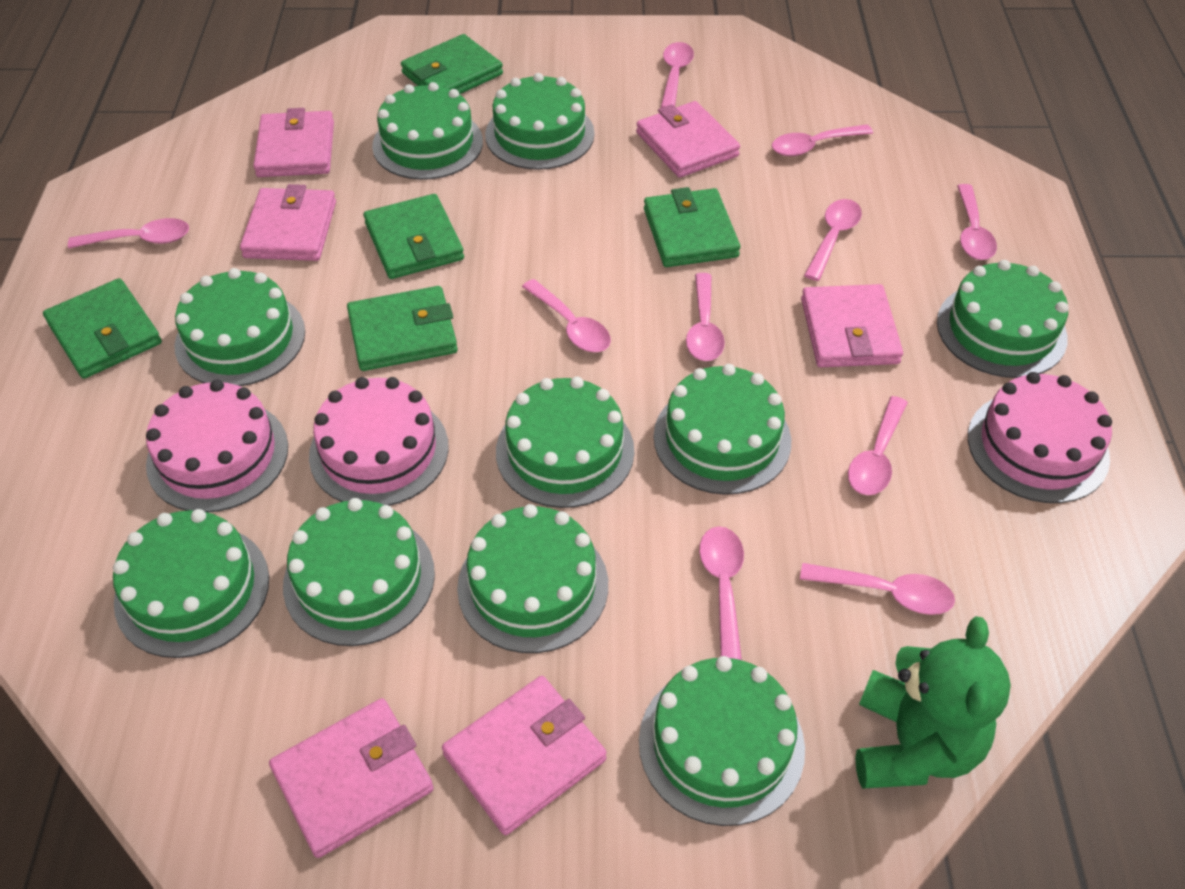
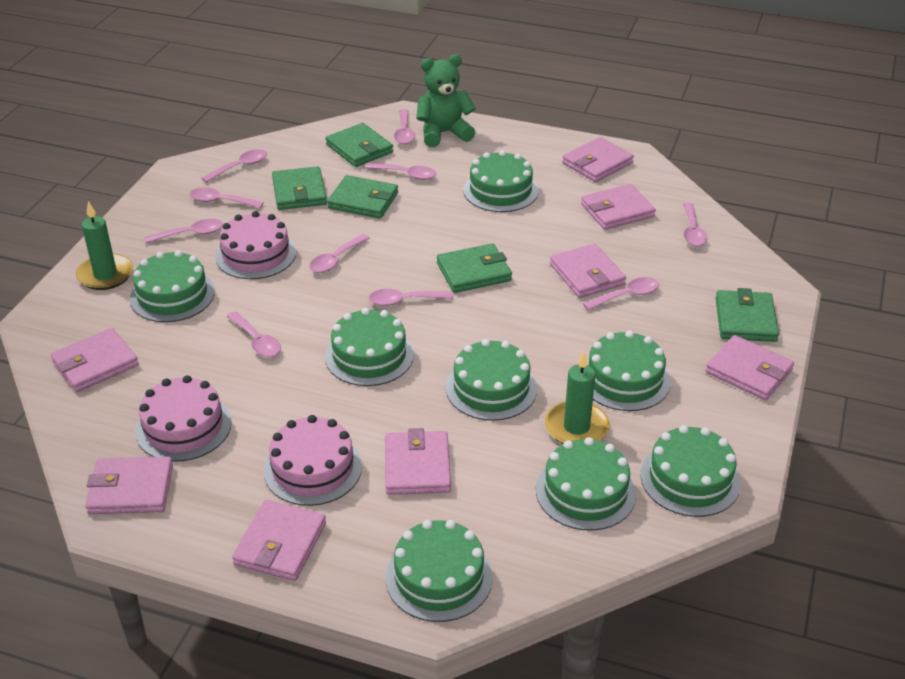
green cake: [113,509,269,658] [174,268,305,386] [283,498,435,646] [372,82,483,180] [457,504,608,653] [485,73,595,170] [496,377,634,508] [639,656,805,826] [654,364,791,495] [937,260,1069,378] = 10 -> [130,250,215,322] [325,308,414,386] [386,520,493,622] [446,339,537,421] [463,150,538,212] [536,437,636,531] [587,330,671,411] [640,425,741,517] = 8
green candle: none = 0 -> [76,201,133,290] [545,351,610,444] = 2
pink wallet: [240,184,336,261] [253,108,334,177] [269,698,434,858] [442,676,607,835] [636,101,740,178] [801,284,903,367] = 6 -> [51,328,139,392] [85,456,173,514] [232,500,326,581] [385,428,451,495] [550,243,626,298] [562,137,634,182] [581,184,656,230] [705,335,794,400] = 8

